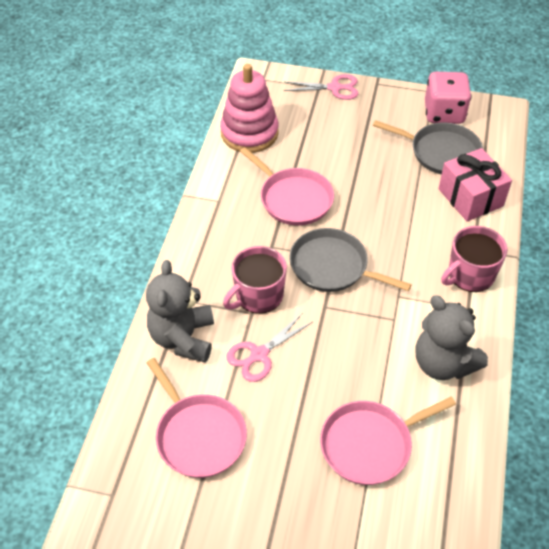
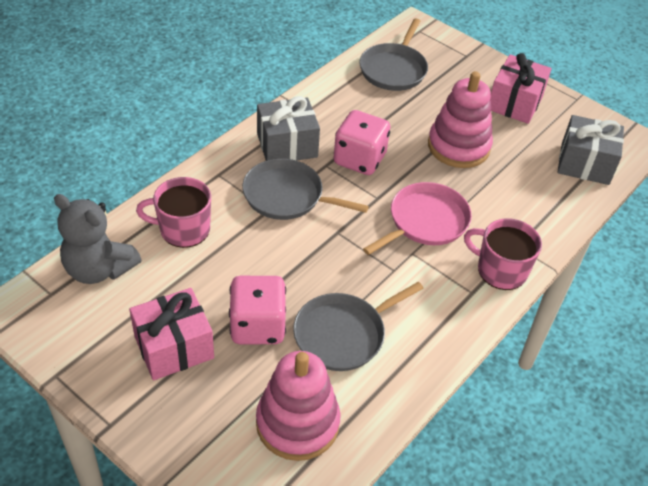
grey gift: none = 0 -> [257,96,320,161] [557,115,624,185] = 2
grey pan: [289,228,412,292] [373,120,483,174] = 2 -> [242,159,369,220] [293,282,424,371] [359,18,428,91] = 3
grey teddy bear: [146,260,214,363] [416,295,488,380] = 2 -> [54,194,142,284] = 1
pink dice: [425,72,471,124] = 1 -> [229,276,286,344] [334,110,390,175] = 2
pink gift: [438,148,512,221] = 1 -> [129,288,214,380] [490,53,552,124] = 2
pink pan: [147,358,247,478] [240,147,334,225] [320,397,456,485] = 3 -> [363,182,472,255] = 1
pink scissors: [226,313,313,382] [284,74,358,100] = 2 -> none = 0
pink stacking toy: [220,64,279,153] = 1 -> [256,351,341,461] [428,71,493,168] = 2

